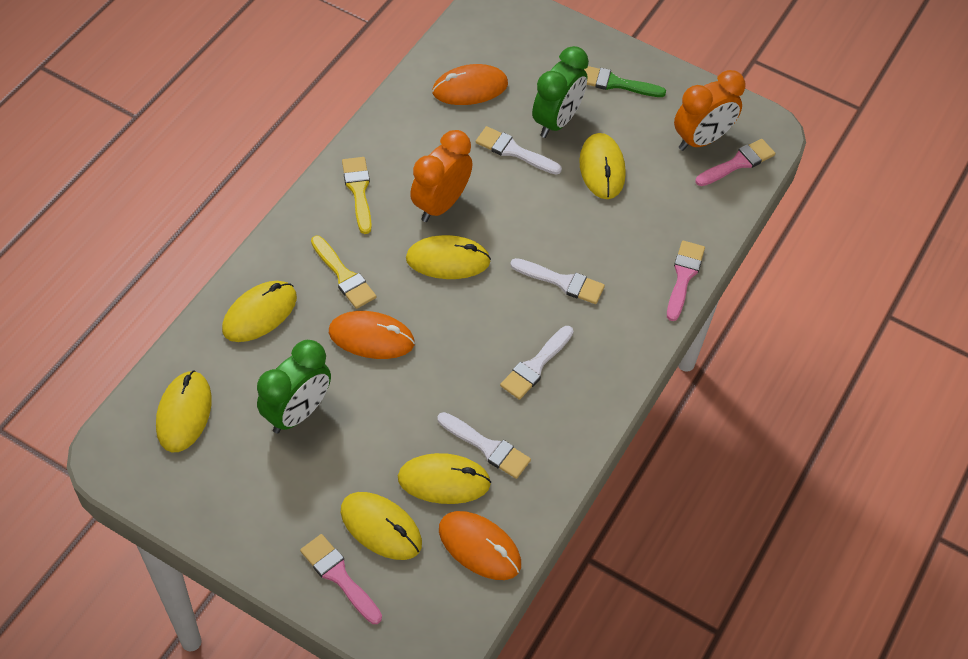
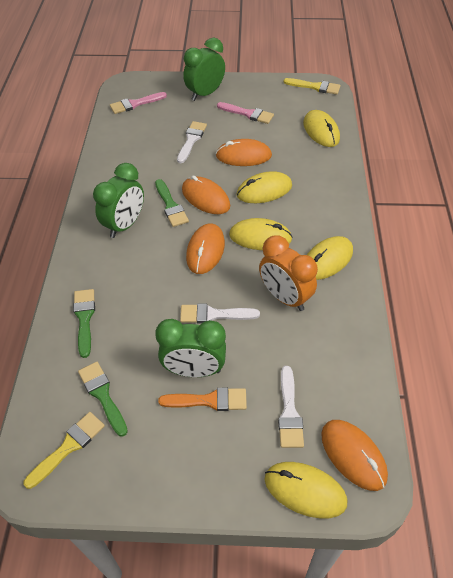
green brush: [584,66,666,97] = 1 -> [73,289,95,358] [78,362,128,437] [155,179,189,227] = 3
green clock: [257,340,331,433] [532,46,589,138] = 2 -> [93,163,144,238] [155,319,226,377] [183,37,225,101] = 3
orange brush: none = 0 -> [158,388,247,411] = 1
orange clock: [410,130,472,222] [674,70,745,151] = 2 -> [259,235,318,311] = 1
orange mouse: [329,311,415,359] [432,64,508,105] [439,511,521,580] = 3 -> [182,175,230,214] [186,223,225,274] [216,139,272,166] [321,420,388,491] = 4
pink brush: [300,534,382,624] [667,241,705,321] [695,139,775,186] = 3 -> [110,92,167,114] [217,102,274,124] = 2
white brush: [438,412,531,479] [476,126,562,175] [500,326,574,400] [510,258,605,304] = 4 -> [177,121,207,163] [180,304,260,323] [278,366,304,448] = 3
yellow mouse: [156,370,212,452] [222,281,297,342] [341,492,422,560] [398,453,491,504] [406,235,491,279] [579,133,626,199] = 6 -> [229,218,293,250] [236,171,292,203] [265,462,347,519] [303,110,340,147] [307,236,353,280] = 5

